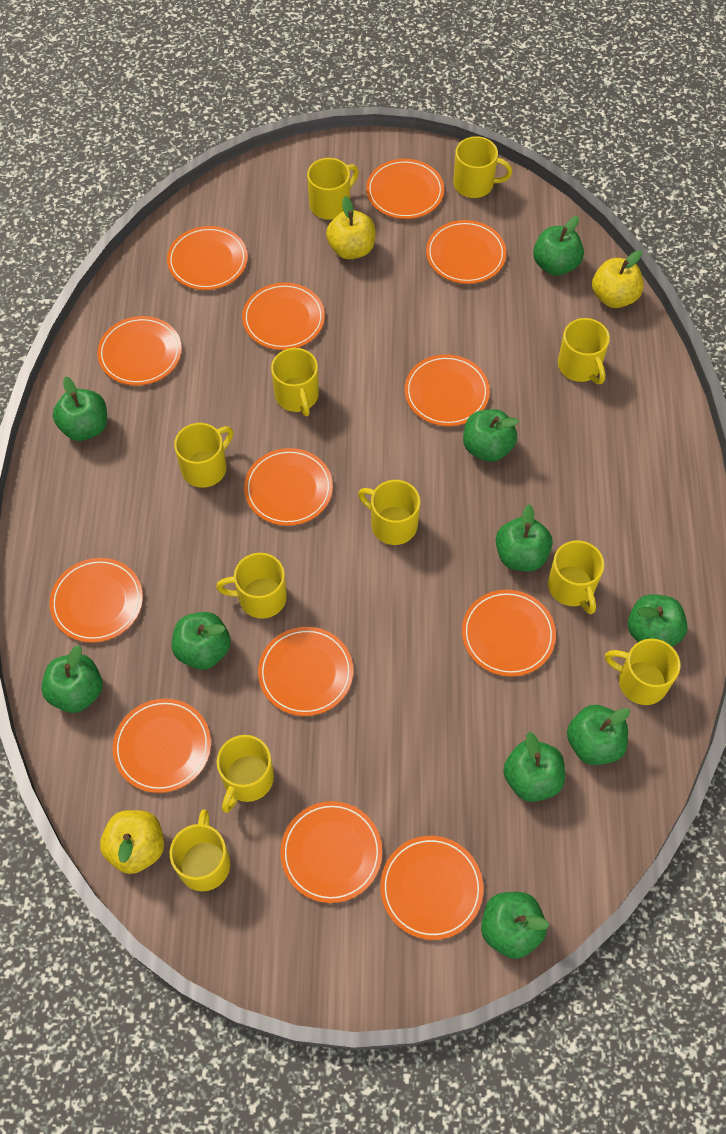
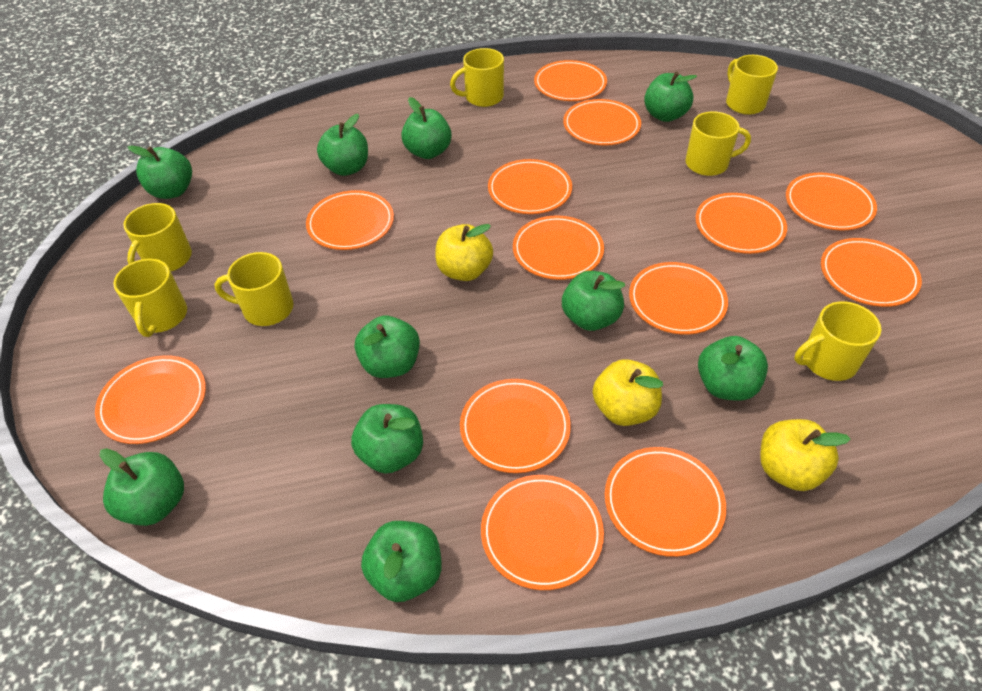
yellow mug: [170,809,230,891] [174,423,233,488] [216,553,287,619] [217,735,274,813] [271,348,319,416] [307,158,359,220] [358,480,420,545] [453,136,512,198] [548,540,604,614] [558,318,610,384] [605,639,680,705] = 11 -> [113,259,187,337] [123,203,192,271] [214,252,294,326] [450,48,504,107] [685,112,751,176] [726,55,778,115] [794,301,881,381] = 7

